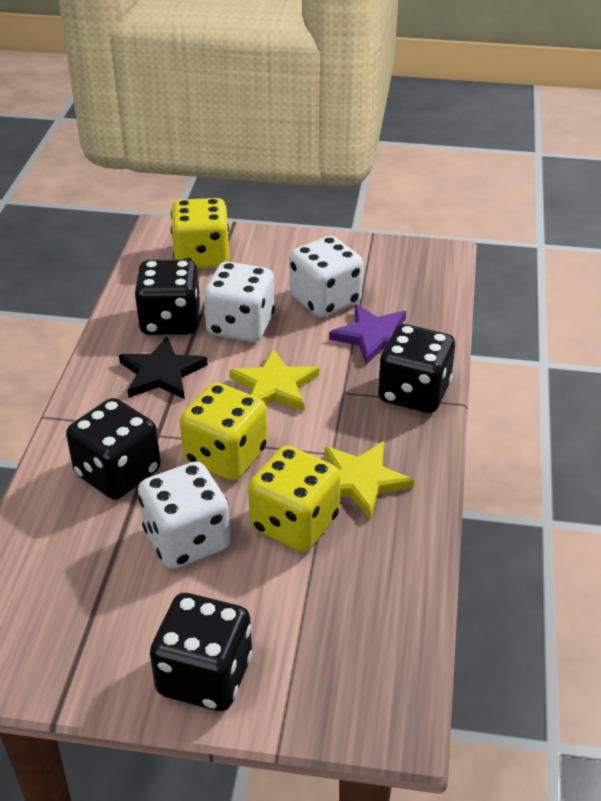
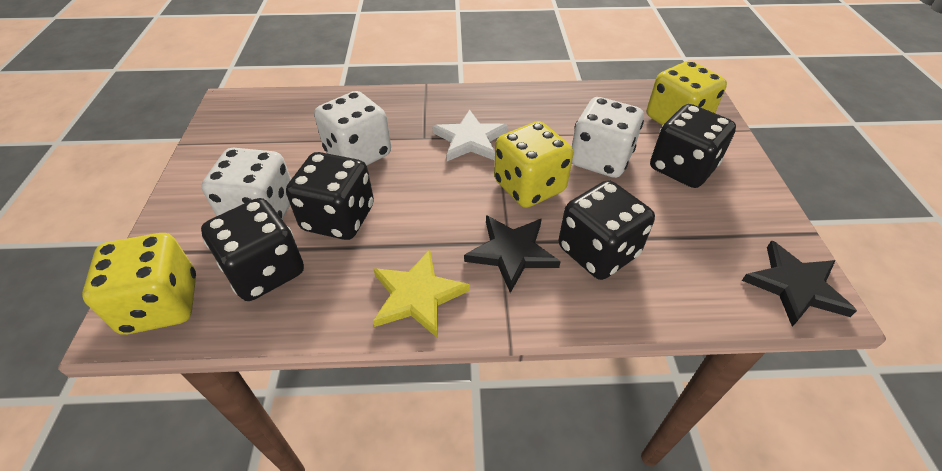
black star: [119,336,208,399] = 1 -> [464,215,561,293] [742,240,857,327] = 2
purple star: [329,304,406,365] = 1 -> none = 0
white star: none = 0 -> [432,109,508,161] = 1
yellow star: [229,348,319,411] [325,441,414,520] = 2 -> [373,249,470,337] = 1

